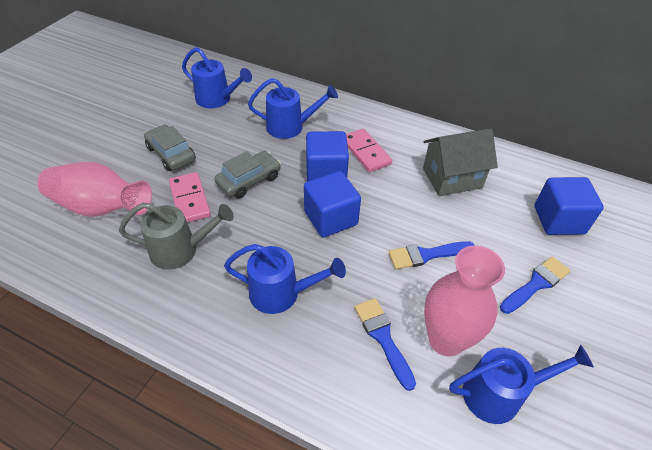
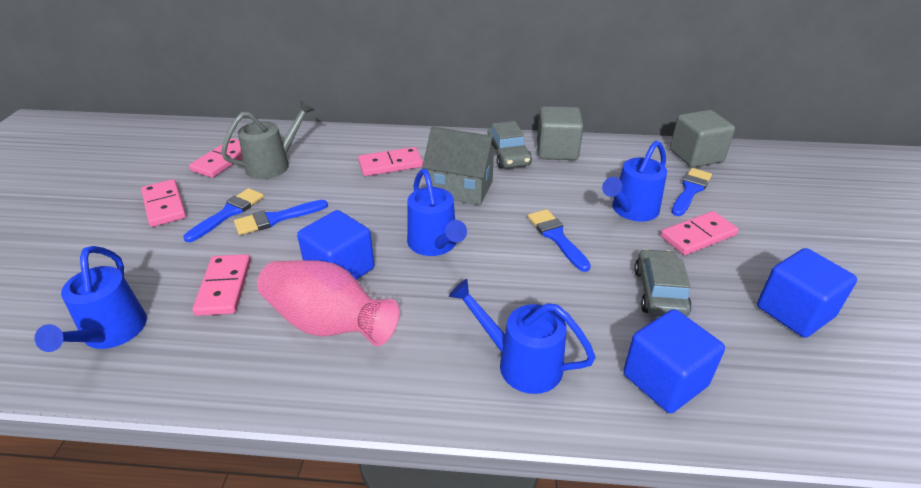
blue brush: [355,298,416,391] [389,241,475,269] [500,257,570,314] = 3 -> [184,188,264,242] [234,200,328,235] [528,209,591,272] [672,168,712,216] = 4
grey cube: none = 0 -> [537,106,584,160] [670,110,735,168] = 2
pink domino: [169,172,211,223] [346,129,392,172] = 2 -> [141,179,186,227] [189,138,243,178] [192,254,251,316] [358,147,423,176] [660,211,739,255] = 5
pink vase: [37,162,152,217] [424,245,505,356] = 2 -> [257,260,399,346] = 1

